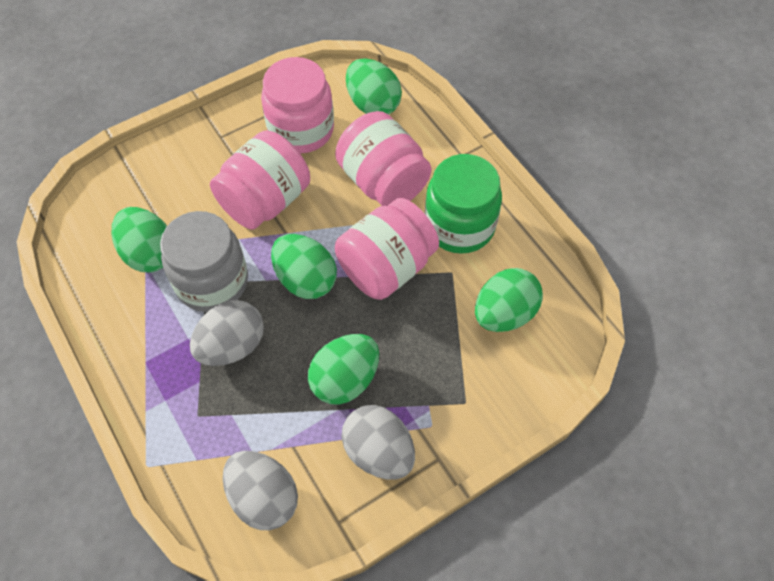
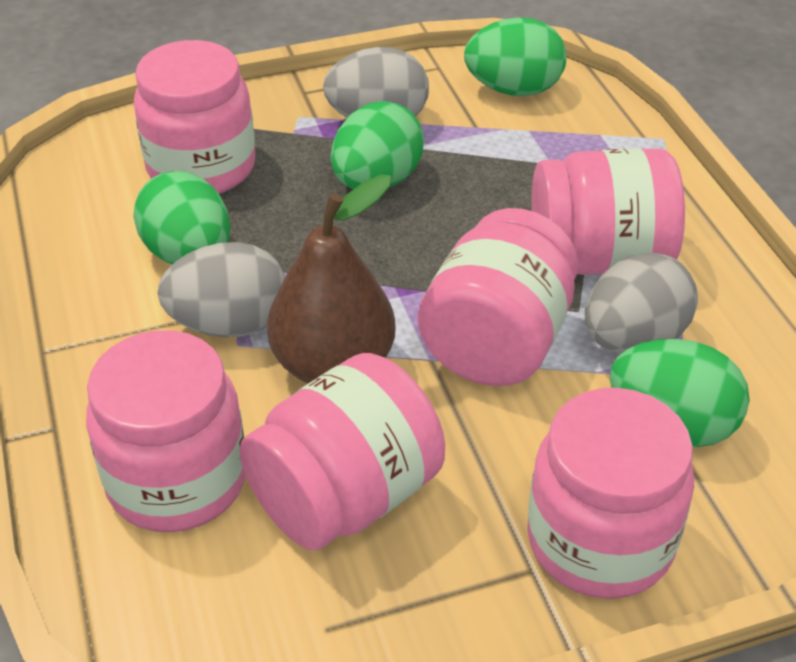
brown pear: none = 0 -> [267,174,396,383] = 1
green egg: [112,207,167,273] [271,234,337,299] [308,334,379,405] [346,58,402,115] [475,268,543,332] = 5 -> [133,171,230,264] [331,101,424,189] [464,17,567,96] [610,339,750,447] = 4
green jar: [425,154,502,254] = 1 -> none = 0
grey jar: [160,211,248,312] = 1 -> none = 0
pink jar: [210,131,310,230] [261,57,334,153] [335,111,432,206] [335,198,439,300] = 4 -> [86,330,245,532] [134,40,255,194] [239,353,445,551] [418,208,578,386] [527,388,694,599] [531,148,685,275] = 6

